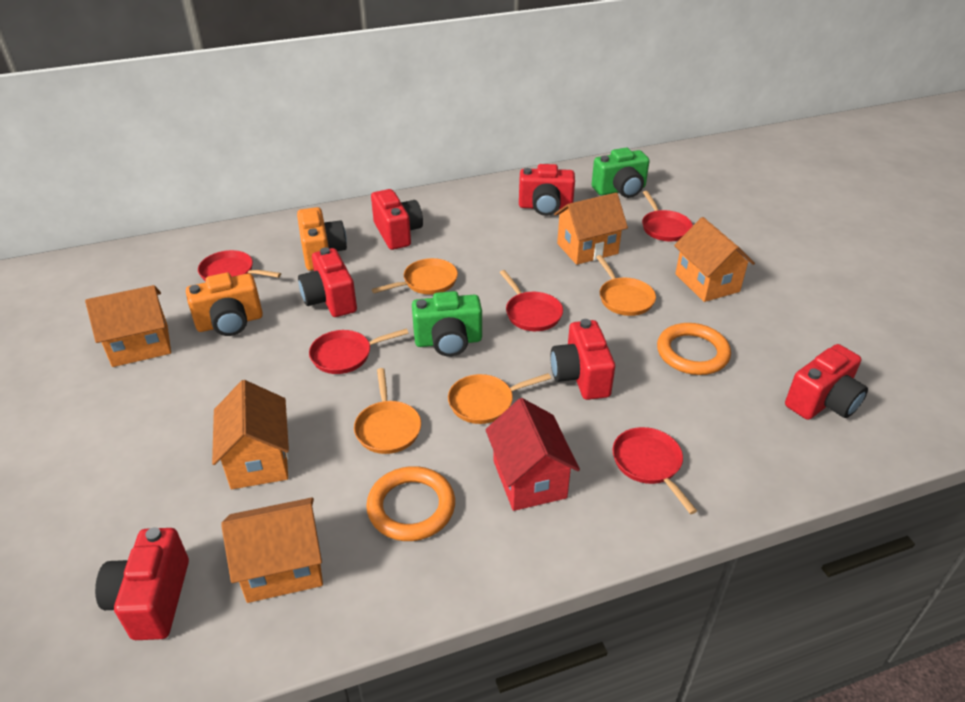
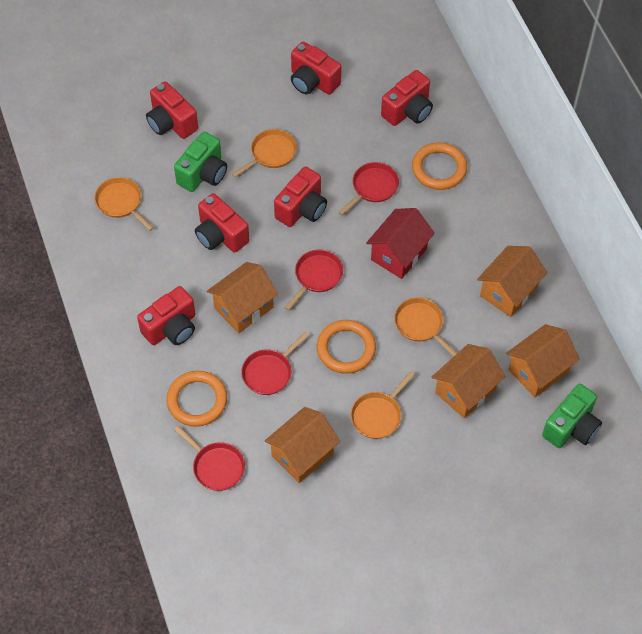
orange camera: [186,273,263,336] [297,207,347,271] = 2 -> none = 0
orange ring: [366,466,455,541] [657,323,731,375] = 2 -> [166,371,227,427] [317,320,376,374] [412,142,467,190] = 3
red pan: [198,250,281,282] [309,328,409,374] [500,270,563,331] [612,427,697,514] [642,191,693,241] = 5 -> [174,426,245,491] [241,332,309,395] [284,250,343,311] [338,162,399,215] = 4

